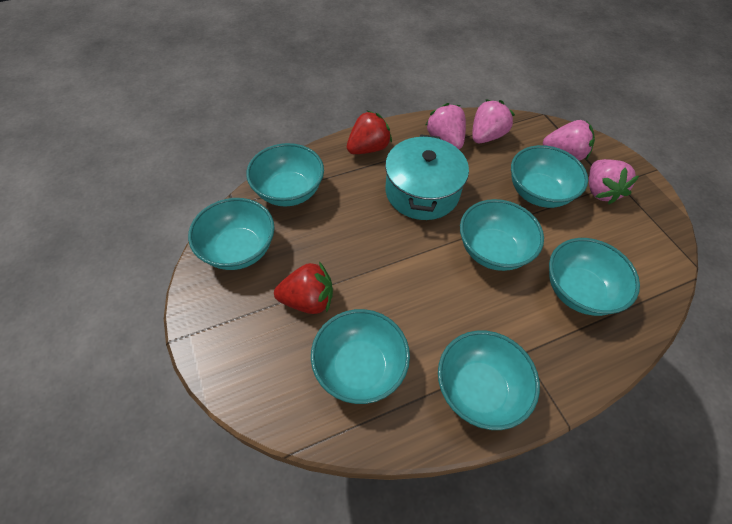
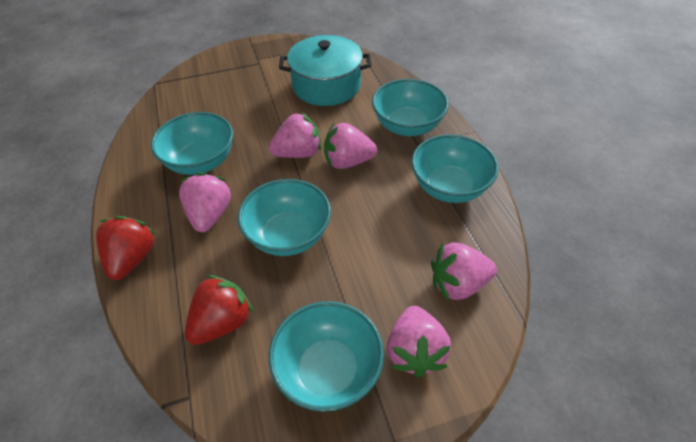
pink strawberry: [425,103,466,149] [472,99,515,143] [543,120,595,161] [589,159,639,204] = 4 -> [179,172,231,232] [269,112,321,158] [324,123,378,169] [387,306,451,378] [431,242,497,301] = 5
turquoise bowl: [188,198,275,270] [246,143,324,207] [311,309,410,404] [438,331,540,430] [460,199,544,271] [511,145,588,208] [549,238,640,316] = 7 -> [151,112,233,175] [238,179,331,256] [269,301,384,412] [372,79,449,136] [411,134,499,203] = 5

